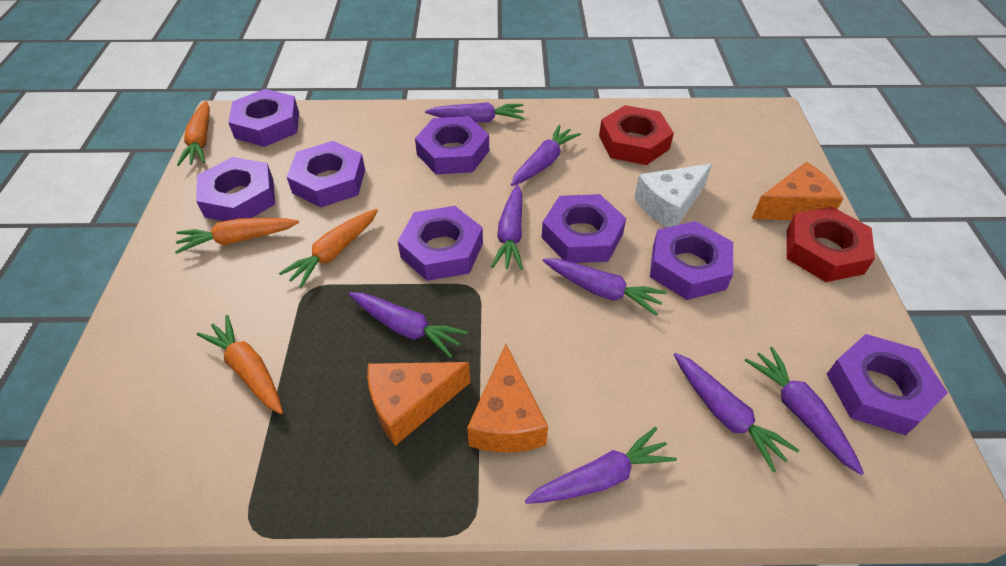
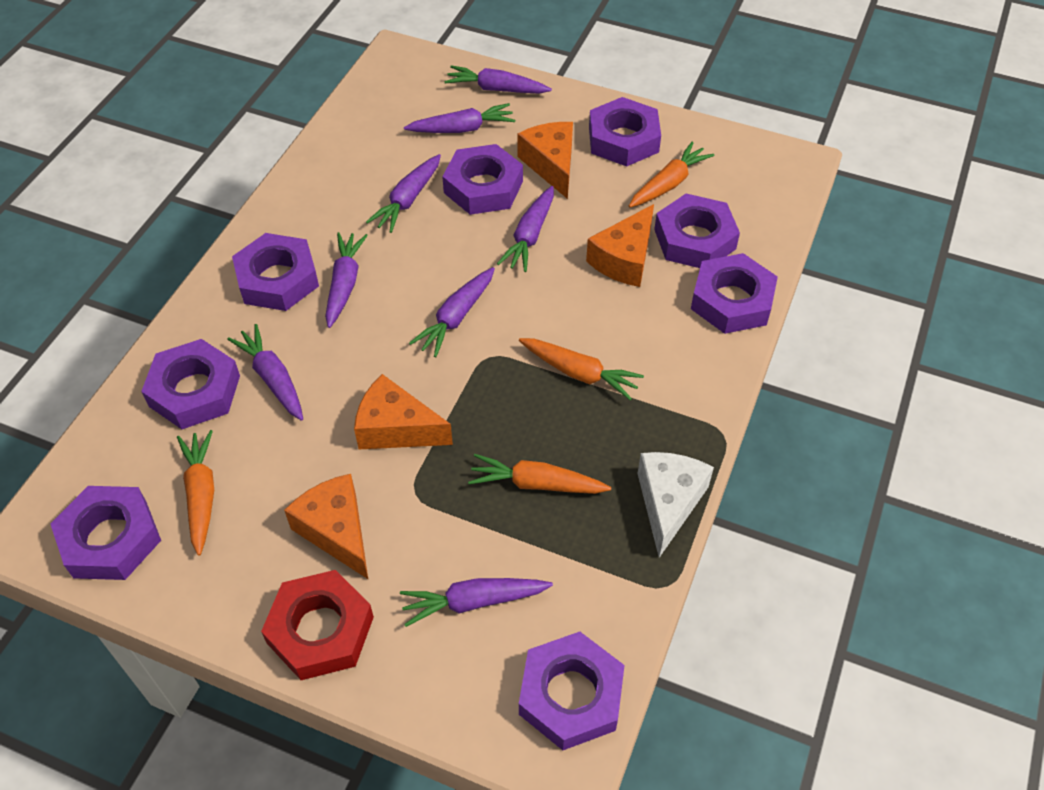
orange cheese: [367,362,470,446] [467,344,548,452] [752,162,843,220] = 3 -> [284,474,368,579] [354,374,453,449] [518,122,573,199] [586,204,654,287] = 4
red nut: [599,105,674,165] [787,207,875,282] = 2 -> [261,570,374,680] = 1

